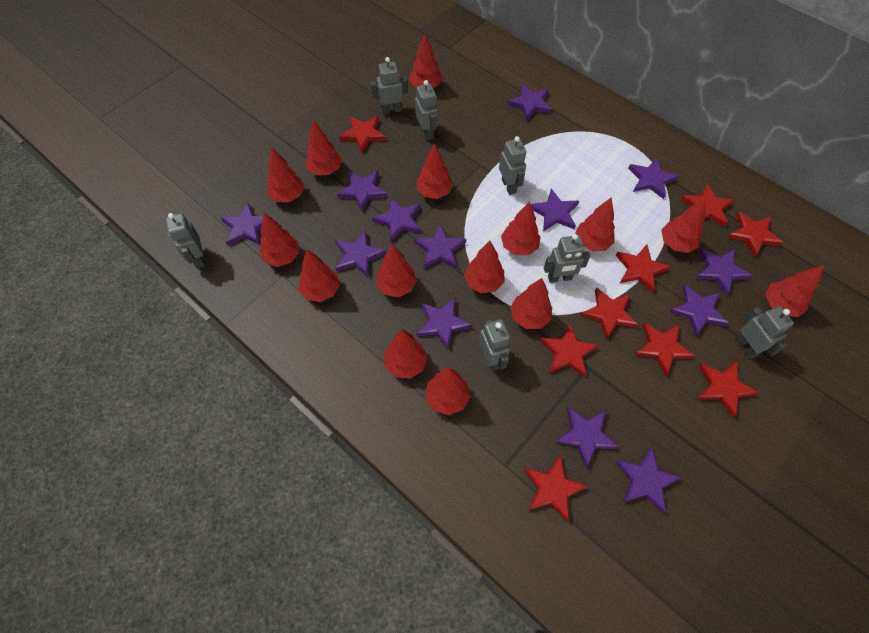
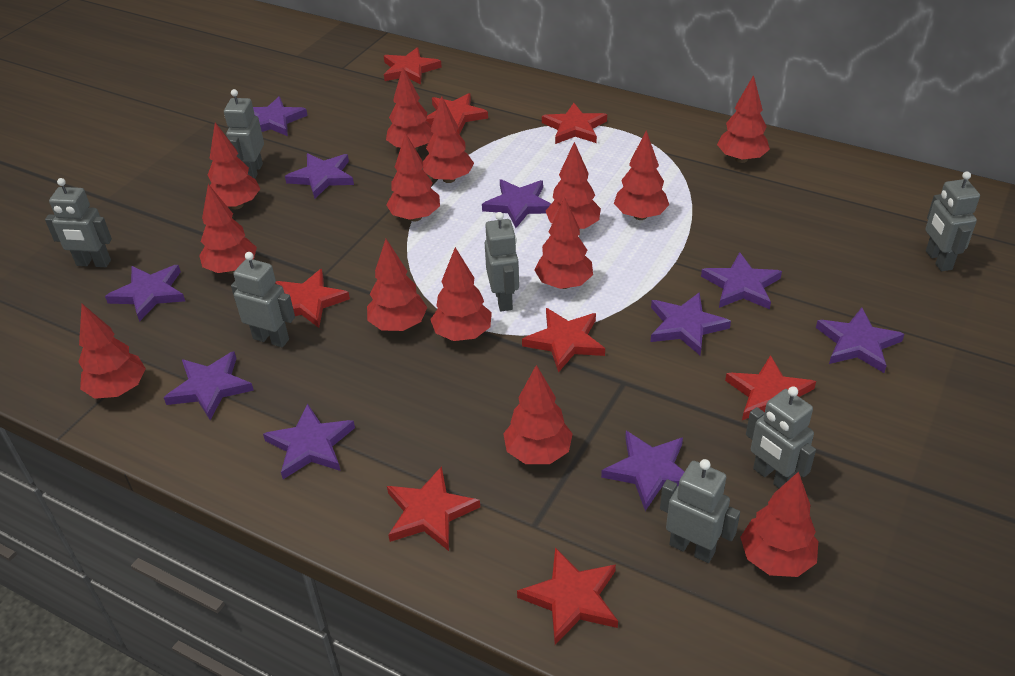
purple star: [220,203,272,246] [335,231,386,277] [337,171,387,211] [372,198,421,242] [414,224,466,269] [416,298,472,350] [507,84,553,121] [531,189,579,232] [555,407,619,468] [615,447,681,514] [628,158,679,199] [669,285,729,337] [695,249,752,296] = 13 -> [105,265,185,322] [164,351,254,420] [253,96,308,136] [263,403,355,479] [285,153,354,199] [482,179,551,228] [601,431,685,511] [651,292,731,355] [701,252,782,309] [816,308,904,373] = 10
red star: [339,116,386,153] [524,455,588,522] [540,323,599,378] [581,287,639,339] [616,245,670,293] [635,322,695,376] [681,184,734,227] [698,361,759,418] [727,212,784,257] = 9 -> [276,269,350,328] [384,47,442,84] [387,466,480,551] [426,93,488,135] [517,547,618,645] [522,308,605,373] [542,103,607,144] [725,355,816,420] = 8
red tree: [259,213,299,267] [267,147,305,203] [299,249,340,302] [305,120,342,176] [376,244,417,297] [384,329,428,379] [409,33,442,87] [416,143,454,199] [425,367,471,415] [464,240,505,293] [501,201,540,255] [510,278,552,329] [575,198,615,251] [661,198,706,253] [765,265,824,317] = 15 -> [79,304,146,399] [199,184,257,274] [208,123,260,209] [367,239,427,331] [386,67,434,151] [386,133,440,222] [423,96,474,183] [430,247,492,341] [503,365,573,464] [534,197,593,289] [546,142,601,229] [614,131,669,220] [717,75,770,163] [740,471,818,577] = 14

